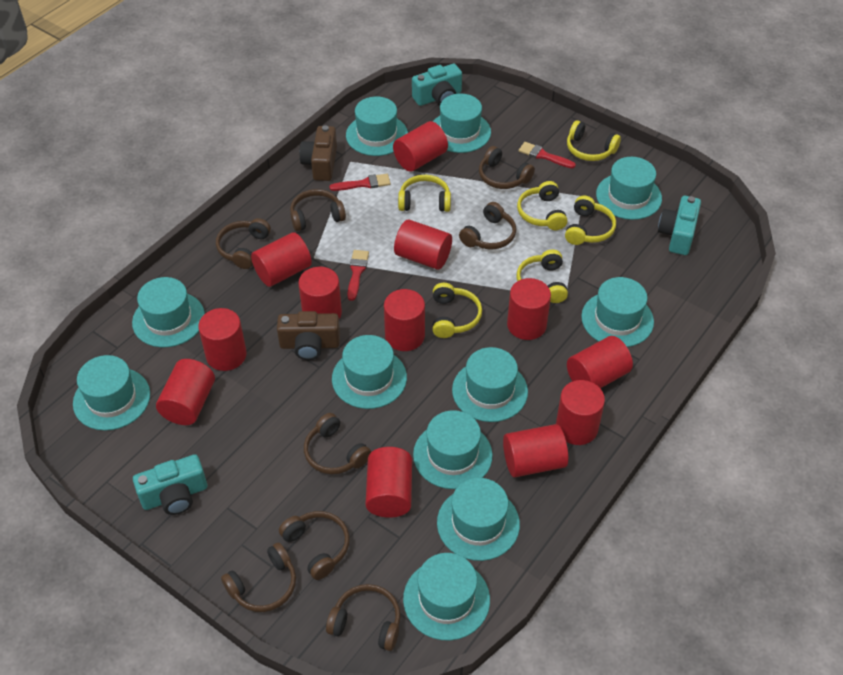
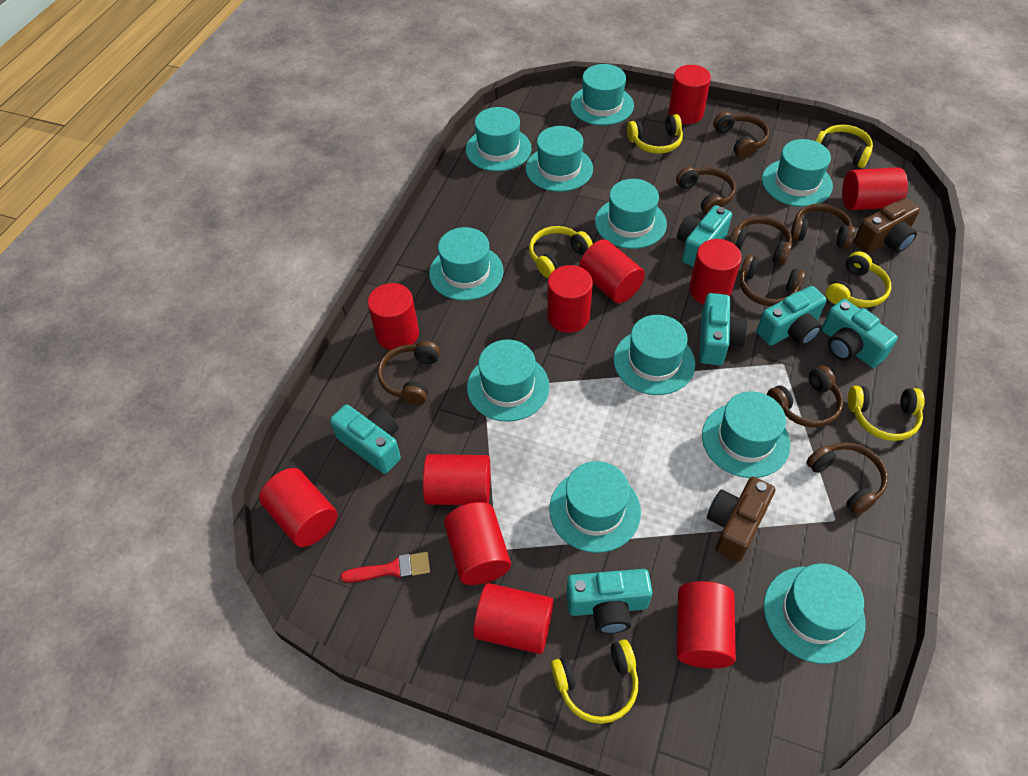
red brush: [329,174,391,191] [347,250,369,301] [519,142,576,168] = 3 -> [341,552,430,583] = 1
red cylinder: [156,359,215,425] [198,308,247,371] [251,232,312,287] [298,267,342,319] [366,447,412,518] [384,289,425,351] [393,121,448,172] [394,219,452,270] [503,424,568,477] [507,278,551,340] [556,380,605,445] [567,336,633,388] = 12 -> [259,468,338,547] [368,283,419,350] [423,454,490,505] [444,502,511,585] [473,583,554,654] [547,265,593,333] [579,239,645,303] [668,65,711,124] [677,581,736,668] [689,239,742,304] [842,167,908,210] = 11
turquoise camera: [133,454,207,515] [412,64,462,106] [658,196,701,255] = 3 -> [330,404,401,474] [566,569,652,634] [677,205,732,267] [699,293,747,365] [757,286,827,346] [822,299,898,368] = 6

